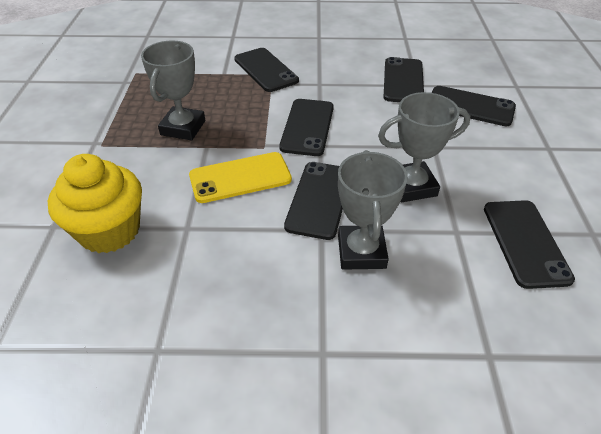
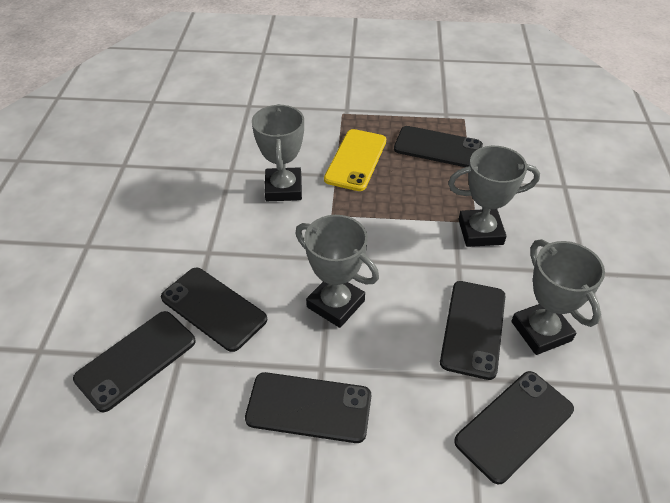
grey trophy: [141,40,205,140] [338,150,408,270] [378,92,470,202] = 3 -> [252,104,304,201] [295,215,379,328] [448,146,540,247] [511,239,605,355] = 4
yellow cupcake: [48,154,142,253] = 1 -> none = 0

